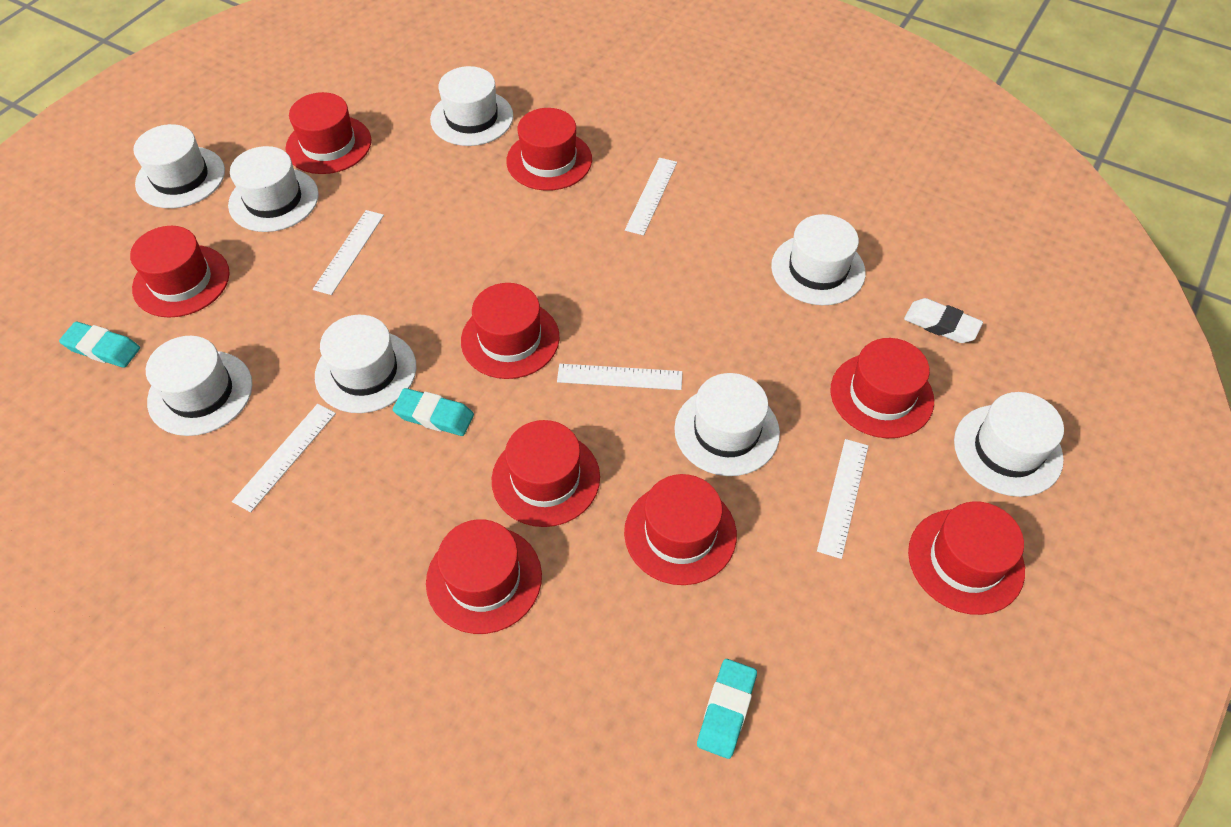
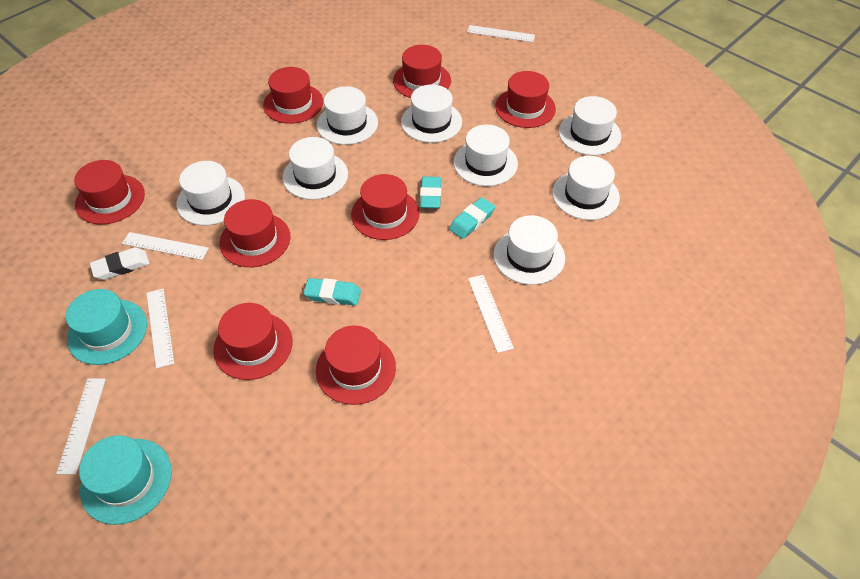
red hat: [130,226,230,318] [285,92,371,174] [426,519,542,634] [461,283,560,379] [492,420,600,527] [506,108,592,191] [624,474,737,585] [831,338,934,438] [908,501,1025,615] = 9 -> [74,160,145,225] [213,303,293,380] [219,199,291,267] [263,67,323,124] [316,325,396,405] [351,174,420,240] [393,45,451,98] [495,71,556,128] = 8
turquoise hat: none = 0 -> [66,289,147,365] [79,435,172,525] = 2

